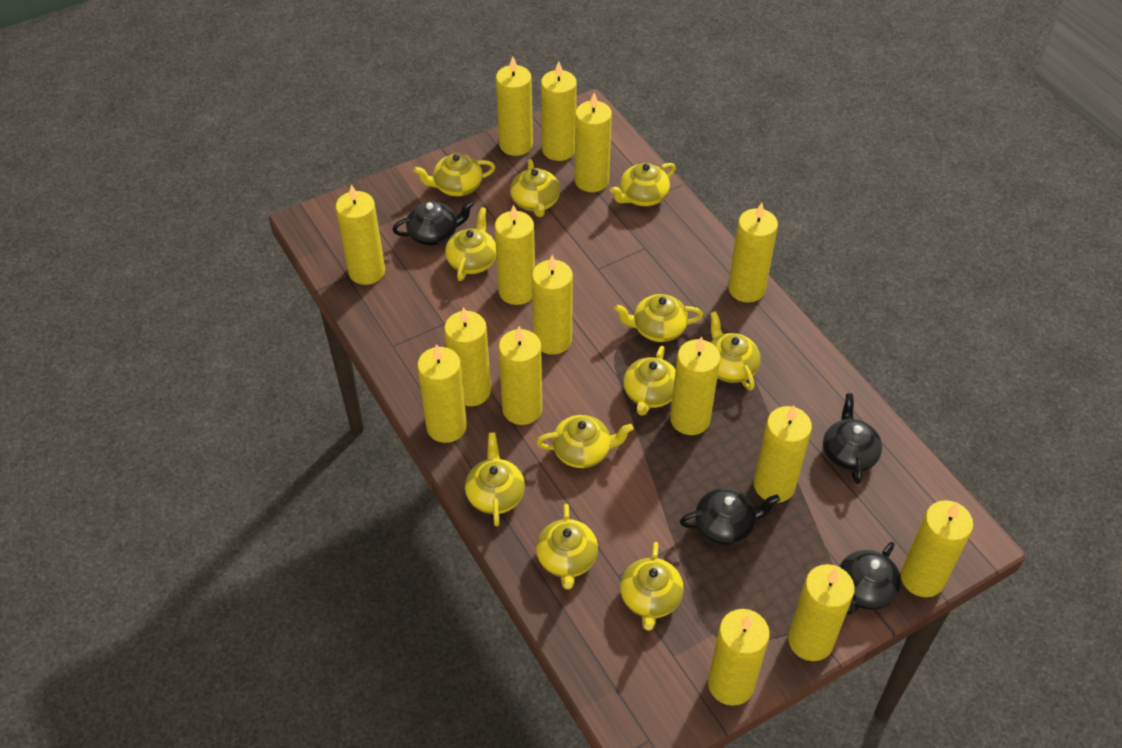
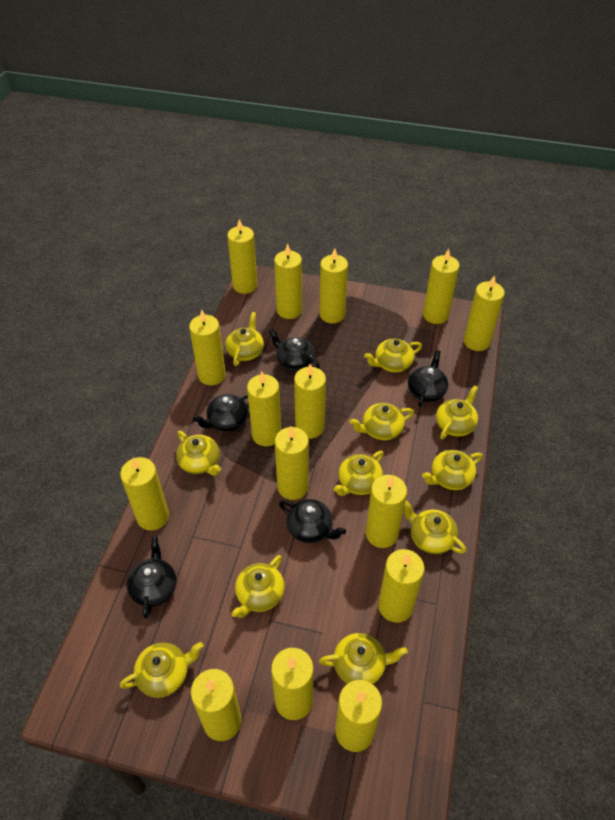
black teapot: [392,200,474,246] [680,488,780,545] [823,393,882,484] [839,542,901,615] = 4 -> [126,536,176,619] [193,394,249,431] [269,329,320,371] [279,499,346,543] [408,350,448,407] = 5

